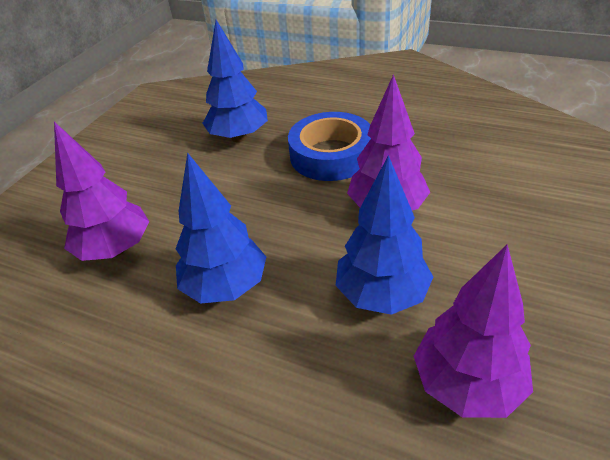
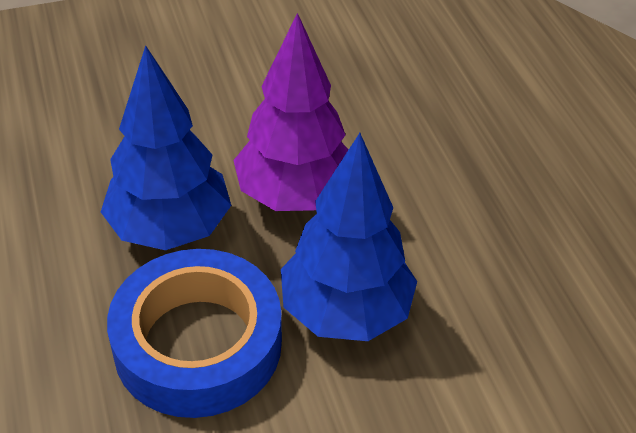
blue tree: [176,152,266,304] [202,20,268,142] [336,155,433,315] = 3 -> [101,45,231,250] [281,133,417,341] = 2
purple tree: [54,122,149,261] [347,74,430,210] [414,244,533,418] = 3 -> [233,13,349,211] = 1

